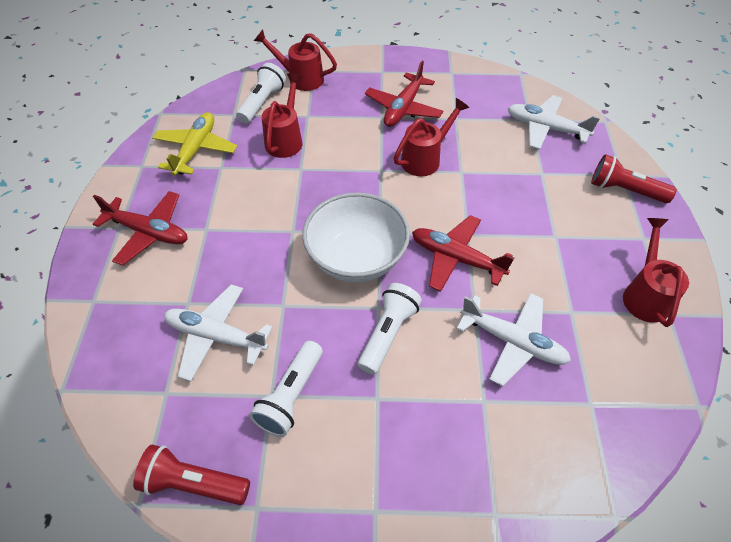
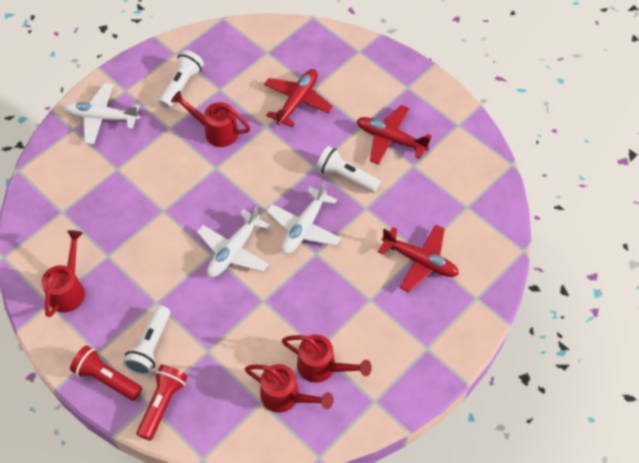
white bowl: [302,192,410,282] = 1 -> none = 0
yellow plane: [152,112,237,176] = 1 -> none = 0

